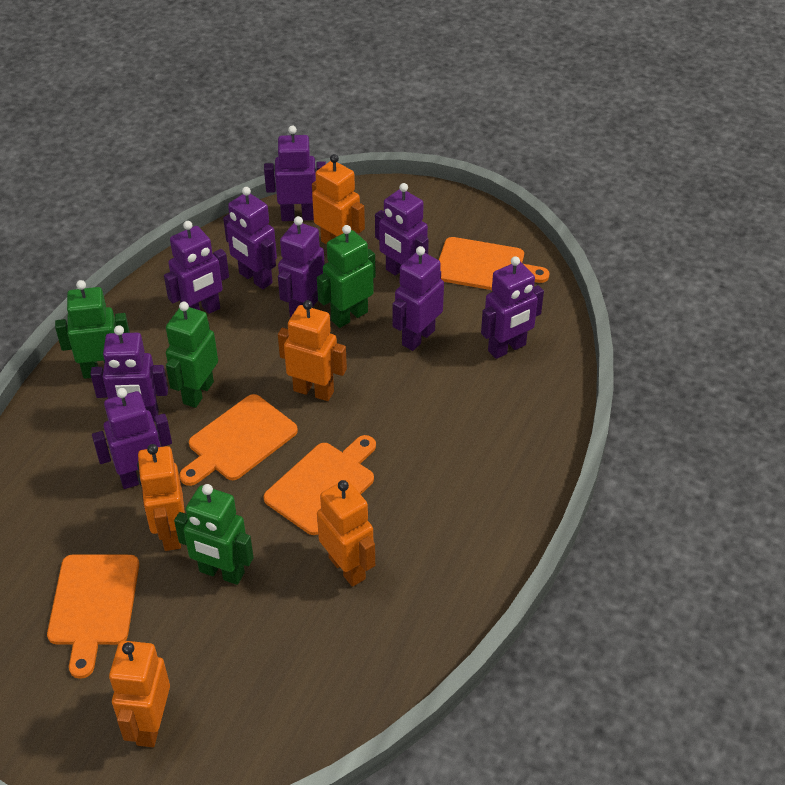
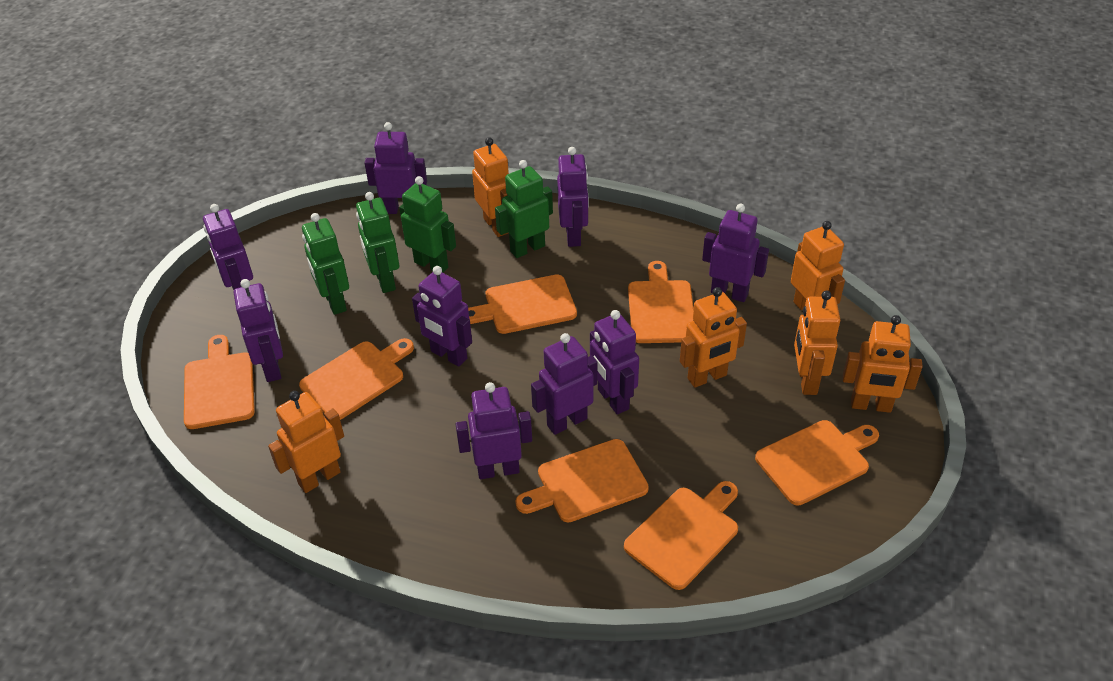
orange cutting board: [47,554,139,679] [179,394,298,486] [263,435,376,535] [439,237,549,290] = 4 -> [184,335,255,429] [299,338,414,420] [468,274,577,334] [515,439,649,523] [624,481,738,590] [628,261,694,343] [755,420,879,506] = 7
orange robot: [109,640,170,747] [137,444,185,551] [278,300,347,401] [312,154,365,245] [317,480,375,587] = 5 -> [268,391,344,493] [472,137,509,237] [680,287,747,388] [791,221,845,310] [794,291,840,395] [843,315,923,413] = 6

